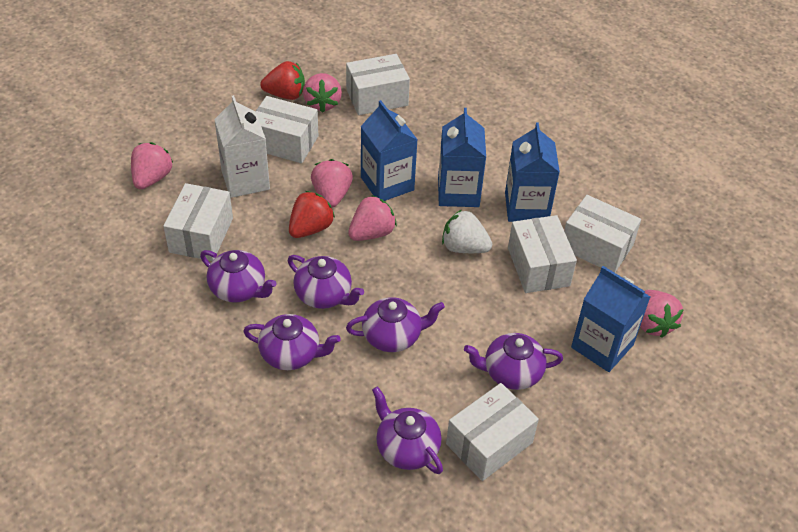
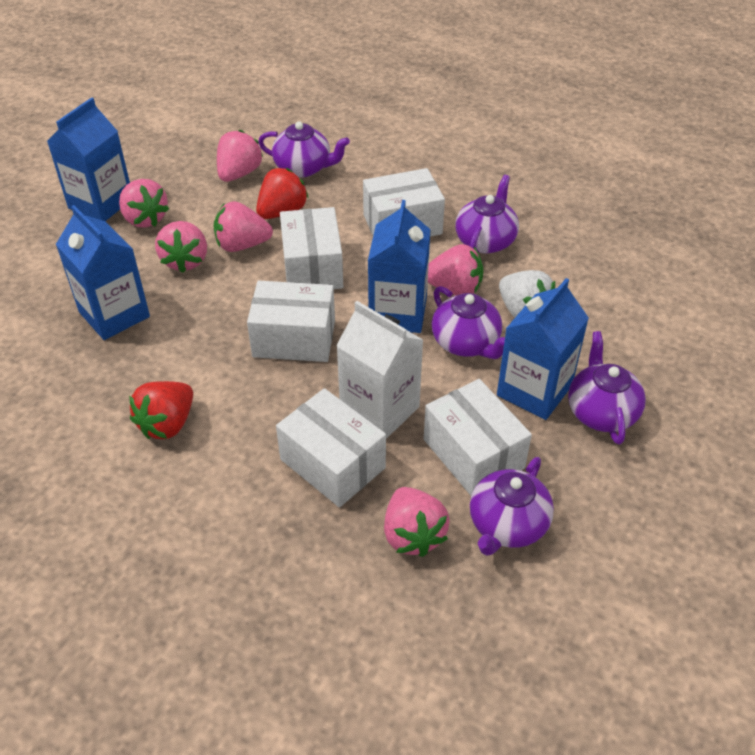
pink strawberry: [131,142,173,189] [303,73,342,113] [311,159,353,208] [348,195,397,241] [640,290,684,338] = 5 -> [119,179,169,228] [155,221,207,273] [214,201,273,252] [217,130,263,182] [384,487,449,557] [428,244,483,295] = 6
purple teapot: [200,250,277,302] [243,314,341,370] [288,255,364,309] [346,297,445,352] [372,386,443,474] [464,333,563,390] = 6 -> [258,122,350,177] [432,286,505,359] [455,175,519,253] [470,457,554,556] [568,331,646,444] = 5
white box: [163,183,233,261] [256,96,318,163] [346,54,410,115] [446,383,539,481] [508,215,577,293] [564,195,641,273] = 6 -> [247,281,335,362] [276,388,386,507] [280,207,343,289] [363,168,445,237] [424,379,532,496] = 5

